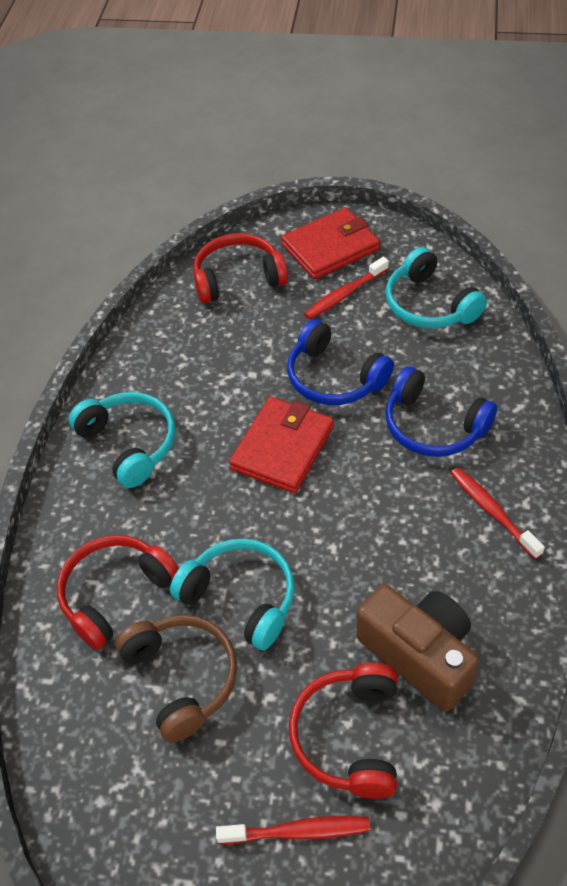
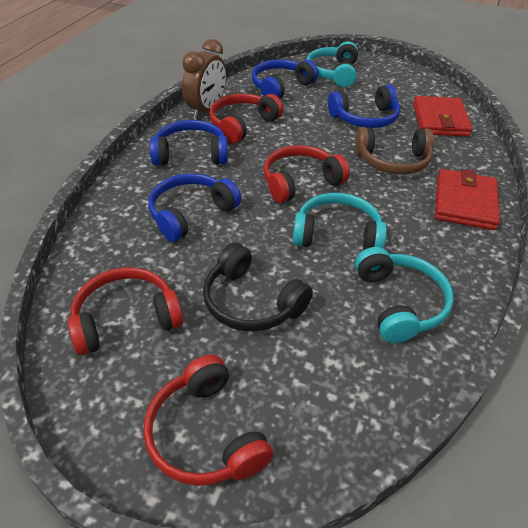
black headphones: none = 0 -> [203,243,313,332] = 1
blue headphones: [287,319,394,405] [385,366,497,457] = 2 -> [148,173,241,242] [150,120,228,166] [252,59,318,99] [328,84,401,128] = 4
brown camera: [357,584,479,711] = 1 -> none = 0
brown clock: none = 0 -> [182,39,226,119] = 1
red headphones: [57,535,179,650] [194,233,288,304] [289,663,398,799] = 3 -> [68,267,183,355] [143,354,273,486] [209,93,283,143] [263,145,350,203] = 4
red toothbrush: [216,816,370,845] [304,257,389,319] [451,467,545,559] = 3 -> none = 0

